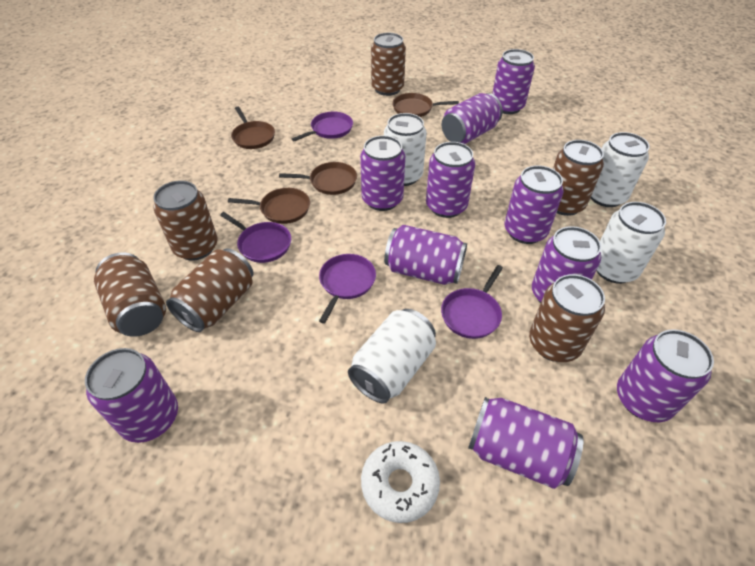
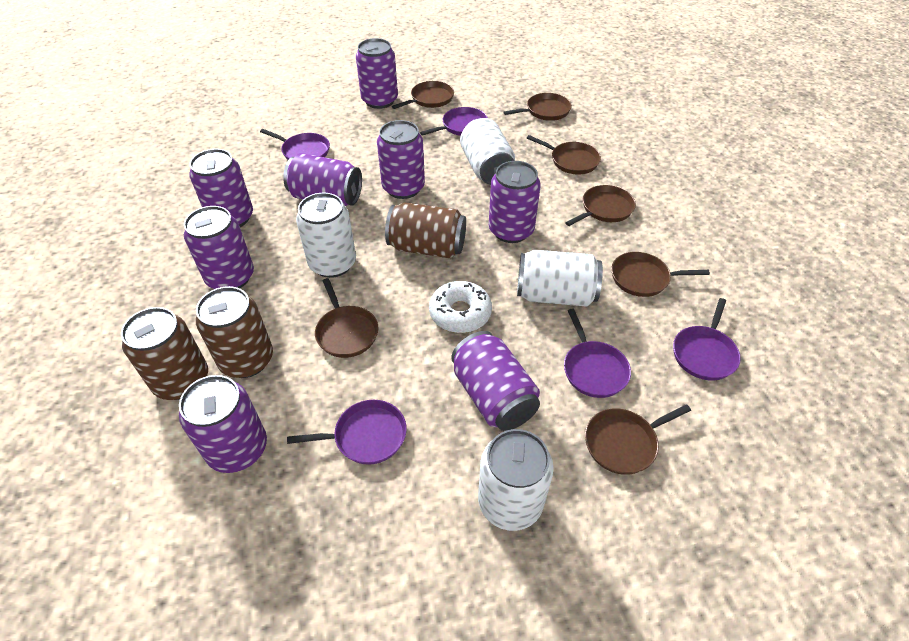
brown can: [94,252,166,337] [153,181,218,261] [166,248,254,332] [371,33,406,96] [529,274,605,362] [553,140,604,216] = 6 -> [121,307,208,400] [196,286,273,378] [385,202,466,258] = 3
brown pan: [228,188,310,224] [231,107,275,149] [279,162,357,195] [392,93,459,117] = 4 -> [315,278,378,358] [392,81,454,109] [503,93,572,121] [527,135,601,175] [565,185,636,226] [585,404,691,475] [611,252,710,297] = 7
purple can: [85,348,178,443] [360,135,405,211] [384,225,467,285] [426,142,475,218] [442,93,503,144] [468,397,583,489] [492,49,535,114] [505,165,564,244] [532,226,601,303] [617,329,714,422] = 10 -> [179,375,267,473] [184,206,254,289] [189,149,253,227] [283,153,362,206] [356,38,398,109] [377,120,425,199] [451,331,540,431] [489,161,541,243] = 8
purple pan: [220,212,291,263] [292,112,353,142] [319,254,376,324] [441,265,503,339] = 4 -> [260,129,330,160] [287,400,407,465] [420,107,488,136] [564,309,631,398] [673,298,741,381] = 5

